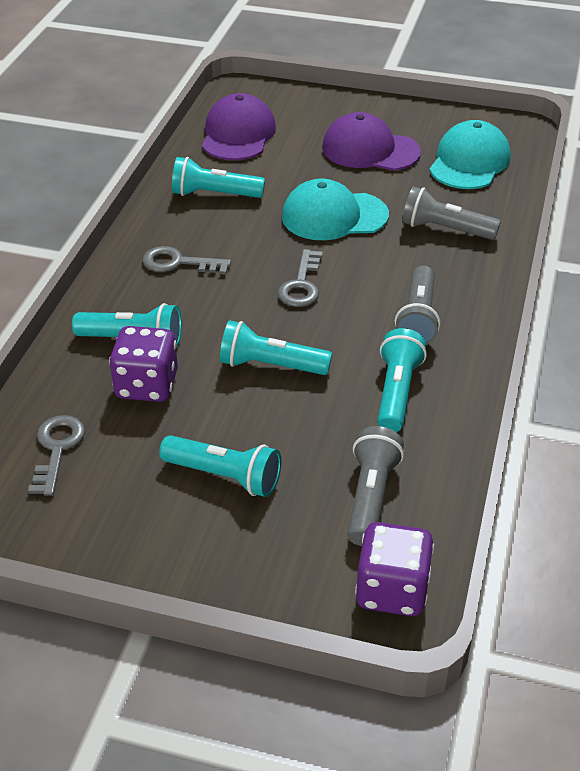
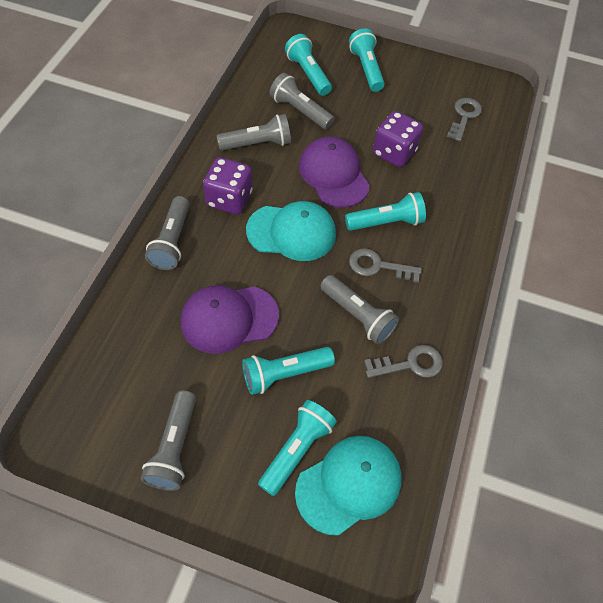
grey flashlight: [348,426,404,546] [394,266,440,345] [402,186,501,240] = 3 -> [141,390,196,491] [145,196,190,270] [216,114,291,150] [269,73,334,130] [320,275,399,344] = 5

